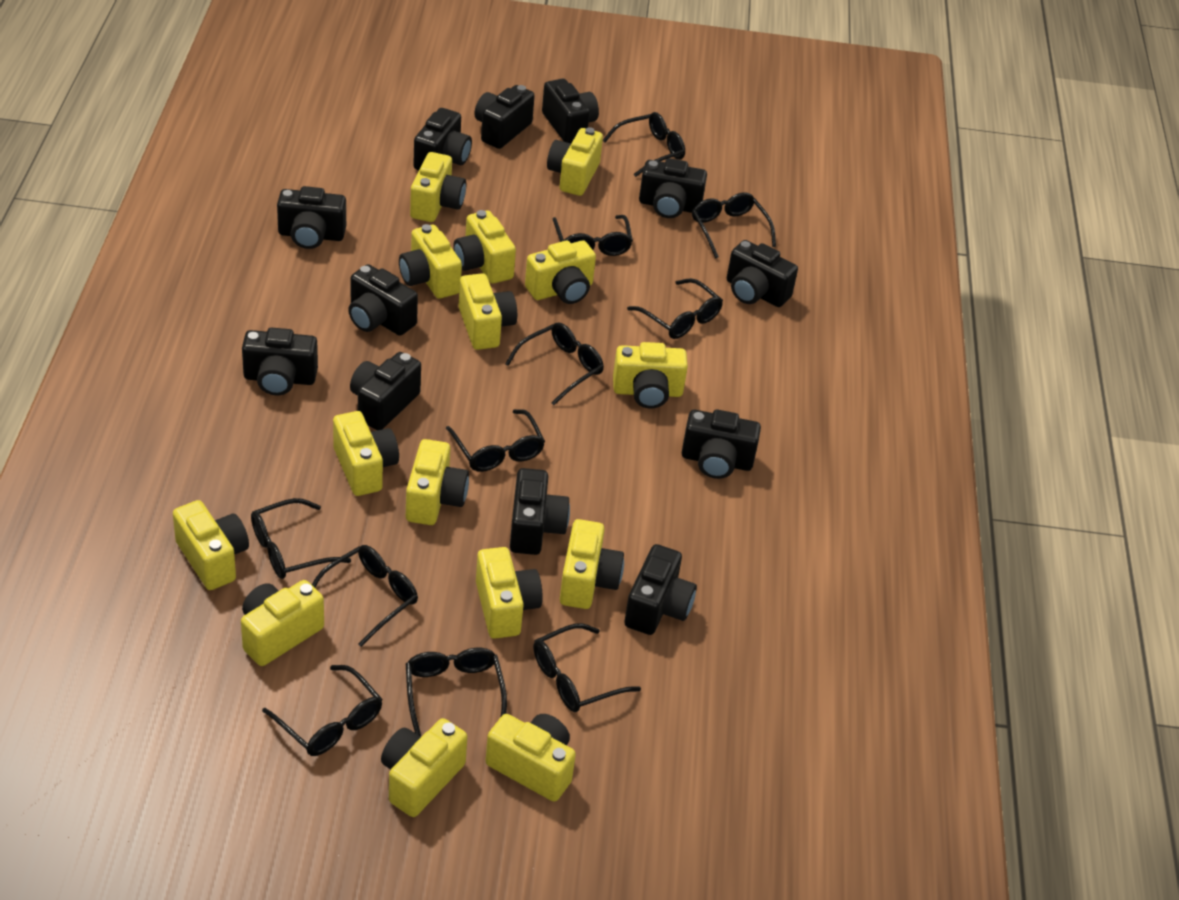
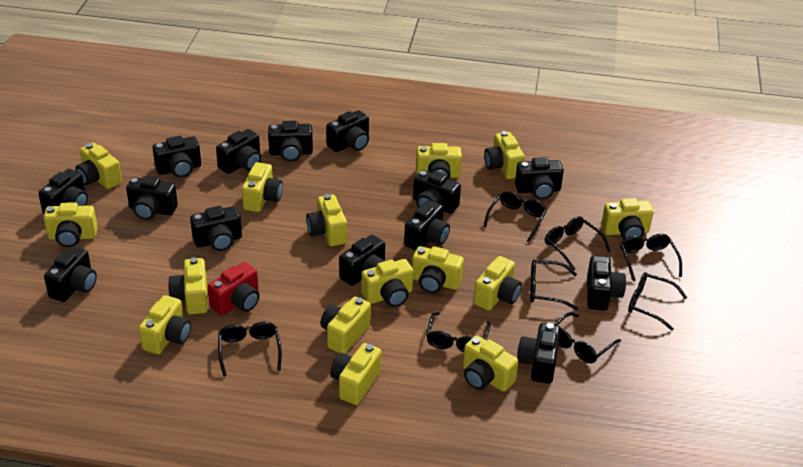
black camera: [242,328,318,395] [277,186,346,249] [348,264,418,336] [350,352,421,430] [413,108,472,170] [475,85,535,149] [510,468,570,555] [542,79,599,143] [624,544,697,635] [639,158,707,218] [682,410,761,479] [727,240,798,307] = 12 -> [38,169,88,214] [44,246,97,302] [126,176,178,220] [153,136,201,178] [190,206,242,251] [216,129,261,174] [268,121,313,161] [326,110,369,152] [339,235,385,286] [404,200,450,250] [413,170,461,214] [515,157,564,199] [517,323,561,384] [587,255,626,311] = 14
black glasses: [251,498,351,579] [262,665,382,756] [312,545,418,647] [406,648,507,736] [446,409,545,472] [505,322,604,405] [533,623,641,712] [553,215,633,256] [603,112,685,177] [627,278,723,339] [692,192,776,259] = 11 -> [218,322,282,377] [426,312,491,352] [483,191,547,243] [530,260,578,310] [545,216,611,271] [554,312,621,363] [620,234,682,281] [628,272,687,331] = 8
red camera: none = 0 -> [208,262,260,315] = 1

